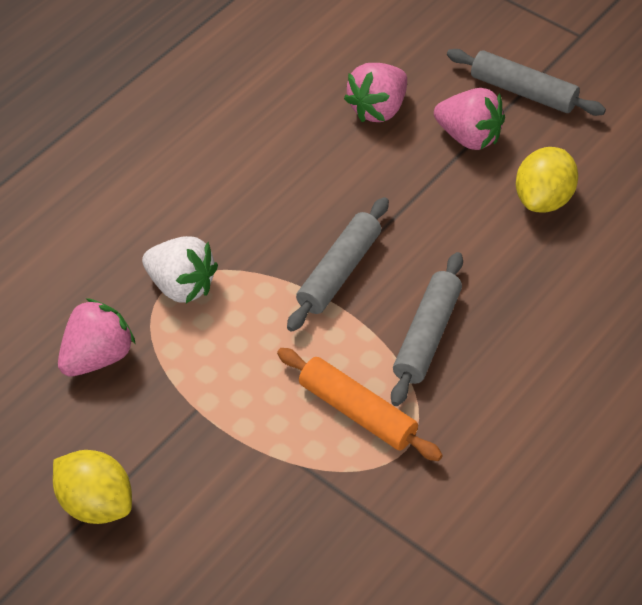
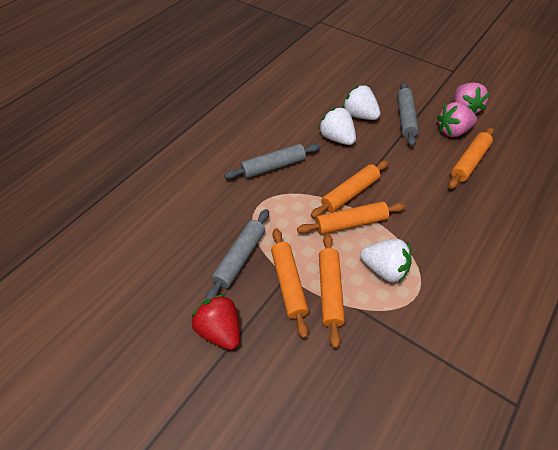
orange rolling pin: [277,348,443,461] = 1 -> [271,228,309,338] [297,201,406,234] [311,160,389,218] [319,233,345,348] [448,127,494,189] = 5
pink strawberry: [58,298,136,376] [344,63,407,122] [434,88,505,150] = 3 -> [437,102,477,137] [454,83,490,114] = 2
red strawberry: none = 0 -> [191,294,240,350] = 1
white strawberry: [142,236,218,303] = 1 -> [318,107,356,145] [343,85,381,120] [360,239,412,283] = 3
yellow lemon: [53,450,132,524] [516,147,578,213] = 2 -> none = 0

